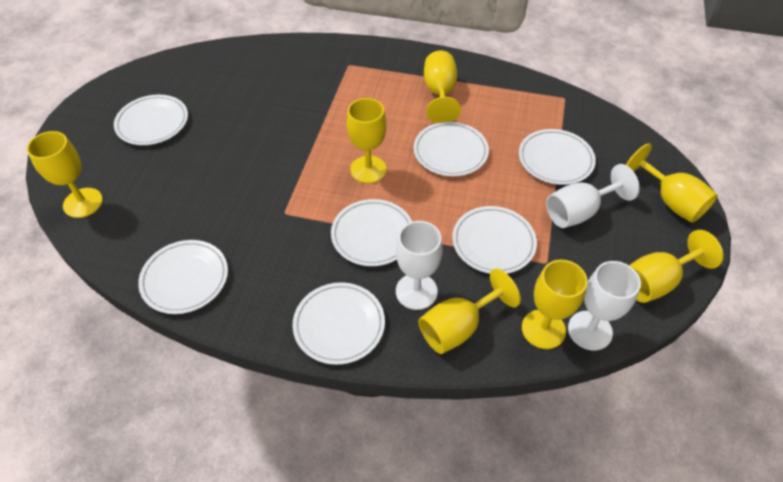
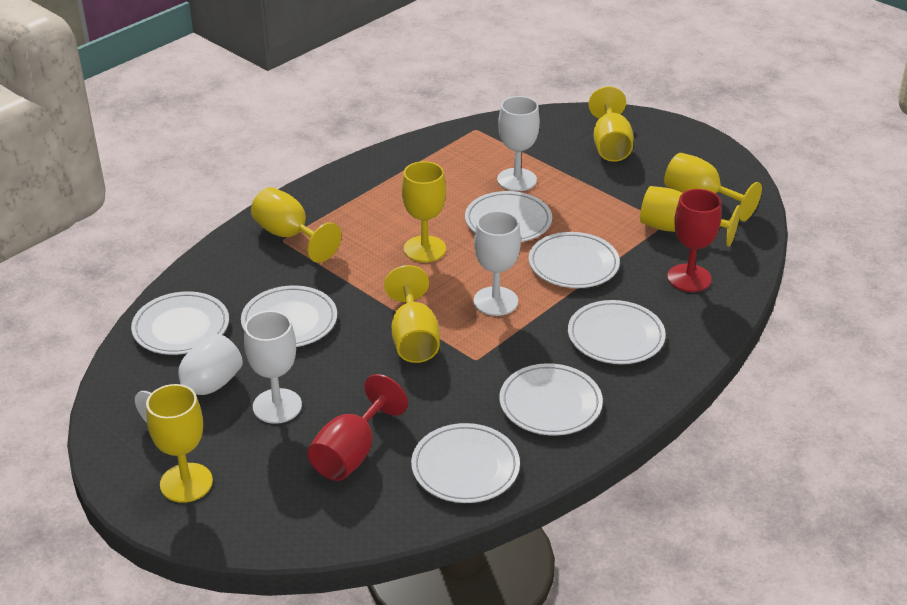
red goblet: none = 0 -> [307,374,408,481] [667,189,721,292] = 2
white goblet: [396,221,443,310] [546,164,639,228] [568,261,641,351] = 3 -> [135,334,243,423] [244,311,302,424] [474,211,521,316] [497,96,540,191] = 4

